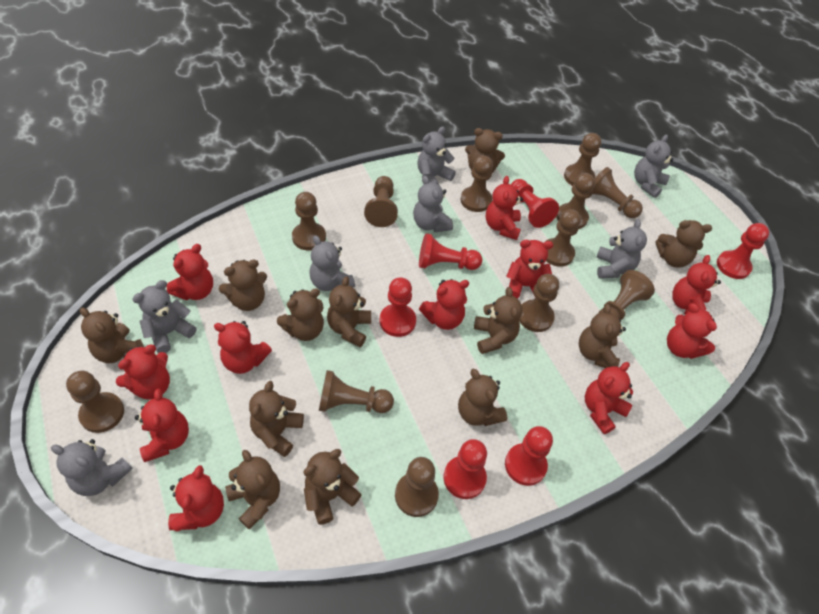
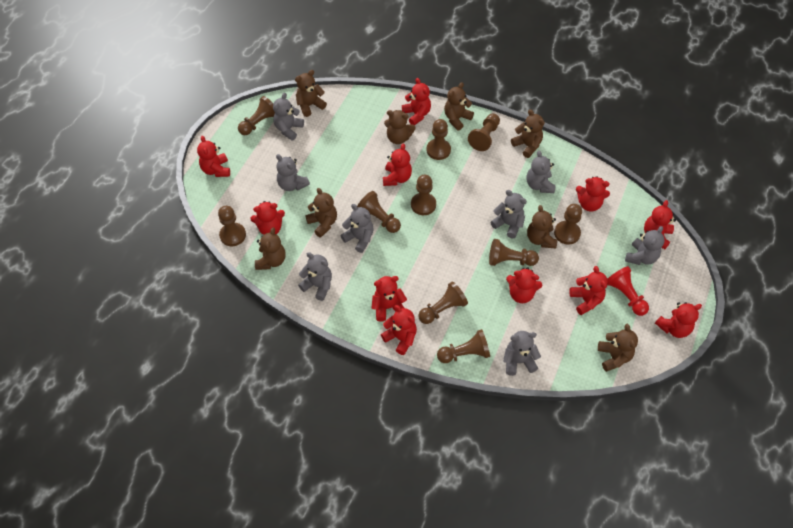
brown pawn: [66,371,124,433] [292,192,326,250] [319,370,394,413] [364,176,398,227] [395,457,439,517] [460,155,493,212] [519,274,559,332] [545,209,581,267] [556,173,595,229] [564,133,601,186] [592,167,643,218] [599,270,655,320] = 12 -> [218,206,246,246] [238,96,275,135] [357,191,401,233] [411,175,436,215] [418,281,468,324] [427,119,451,160] [437,329,490,363] [468,114,500,151] [489,239,539,266] [554,204,582,244] = 10
brown teddy bear: [80,307,144,363] [219,260,267,311] [225,450,280,530] [249,381,304,457] [277,288,324,341] [304,449,362,525] [327,276,371,347] [458,369,507,426] [465,128,505,173] [474,287,523,354] [579,304,626,368] [655,220,712,267] = 12 -> [255,227,286,270] [295,70,327,117] [305,188,337,238] [384,110,416,144] [444,82,474,131] [511,109,545,158] [527,205,557,248] [598,324,638,372] = 8
grey teddy bear: [51,439,133,496] [132,280,196,353] [309,235,355,291] [413,176,453,232] [417,127,456,184] [597,219,647,279] [634,134,673,198] = 7 -> [273,93,304,141] [276,154,310,191] [298,252,332,301] [340,204,374,253] [490,190,527,238] [503,331,541,376] [526,150,555,193] [625,226,665,265] = 8
red pawn: [380,277,416,337] [419,233,482,270] [443,439,487,499] [505,426,553,486] [511,179,559,228] [717,223,769,279] = 6 -> [608,266,649,316] = 1

